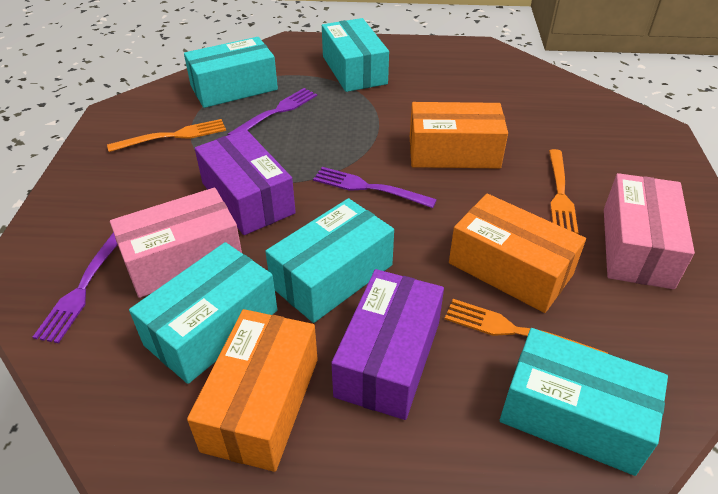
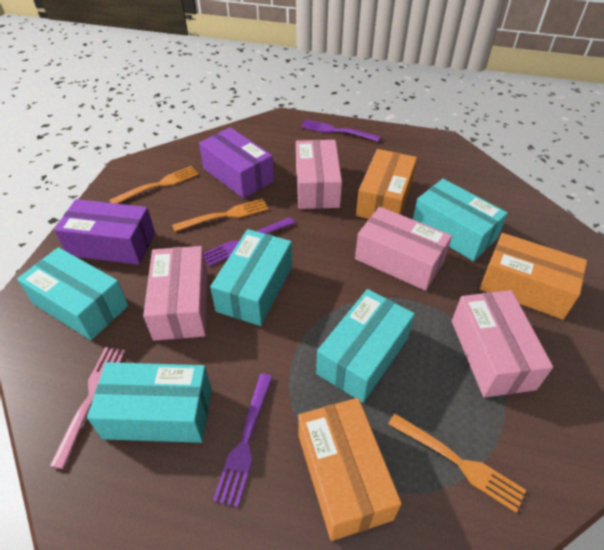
pink box: [110,188,242,298] [604,173,695,289] = 2 -> [143,246,208,341] [296,140,342,209] [355,207,452,291] [452,290,553,398] = 4
pink fork: none = 0 -> [50,347,126,469] = 1

